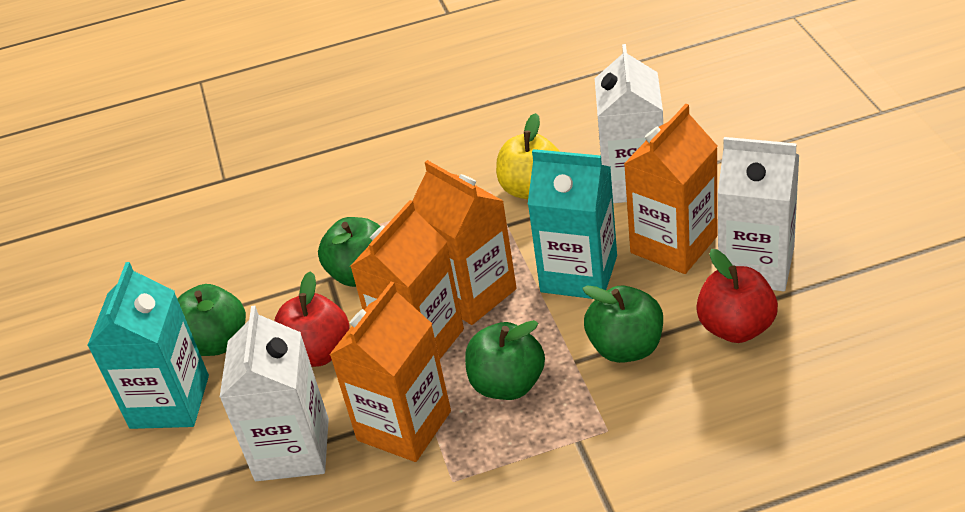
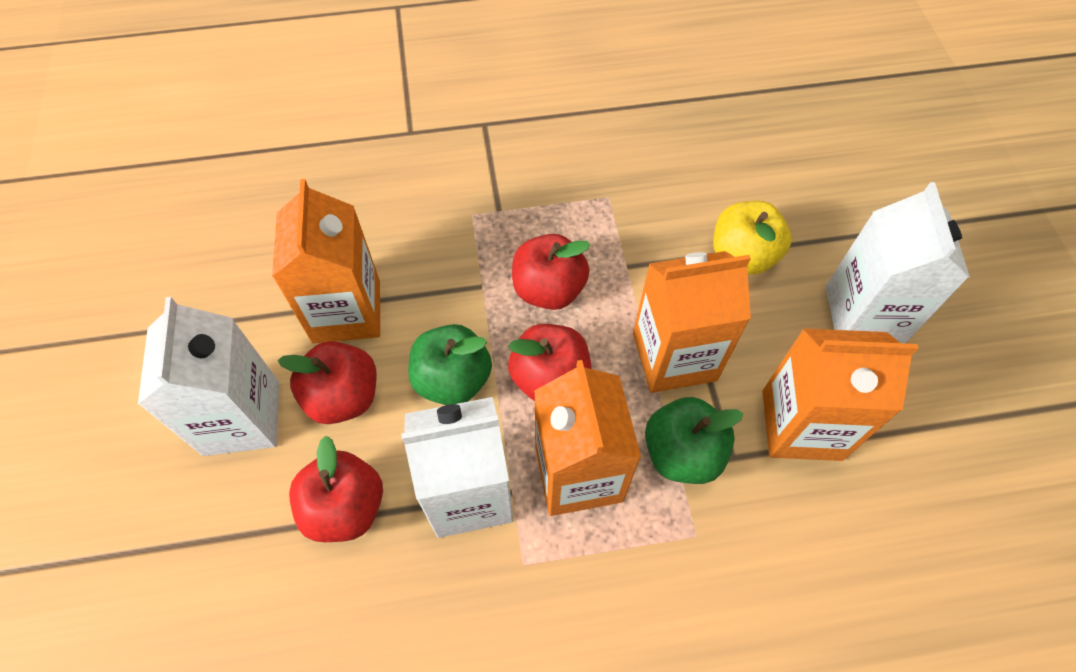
green apple: [177,284,246,356] [318,217,380,287] [465,320,545,400] [582,285,663,363] = 4 -> [408,324,492,405] [645,397,743,484] = 2
red apple: [274,271,349,367] [696,249,778,343] = 2 -> [278,341,377,424] [289,436,383,542] [508,324,592,401] [512,234,590,310] = 4
turquoise carton: [87,262,209,429] [527,149,617,299] = 2 -> none = 0

